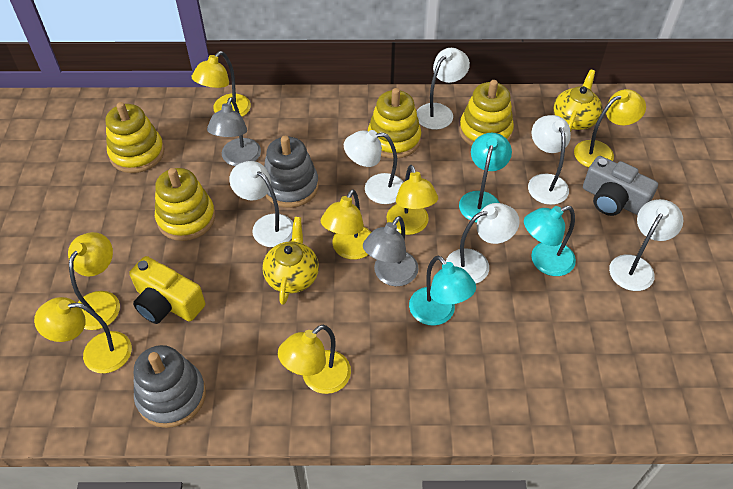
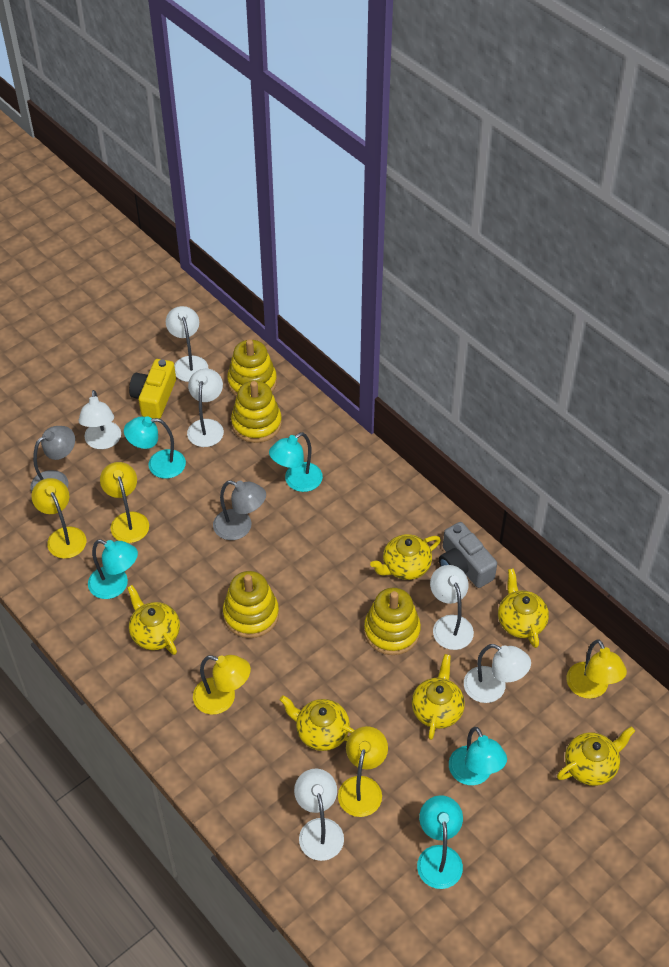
grey stacking toy: [133,345,206,428] [264,136,319,208] = 2 -> none = 0
turquoise lamp: [409,255,476,326] [459,133,512,222] [524,206,576,276] = 3 -> [88,539,138,599] [124,416,186,479] [269,432,323,492] [417,795,463,889] [449,727,507,785] = 5
yellow lamp: [34,297,132,373] [68,232,120,330] [191,51,251,117] [278,325,351,394] [321,189,371,260] [386,165,438,235] [574,89,646,167] = 7 -> [31,478,86,559] [100,462,149,543] [193,655,251,715] [338,726,388,817] [567,639,627,699] = 5
yellow teapot: [262,217,319,305] [554,70,602,132] = 2 -> [127,585,180,655] [280,695,355,751] [370,534,441,580] [412,654,465,740] [498,568,549,648] [557,726,635,786] = 6

